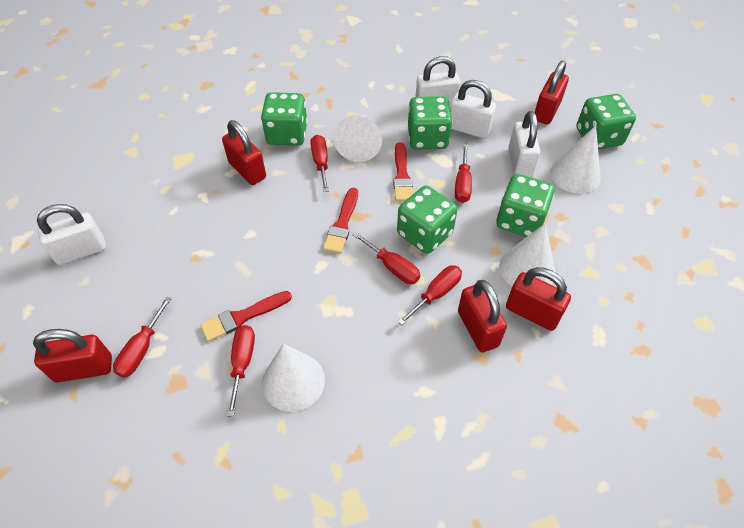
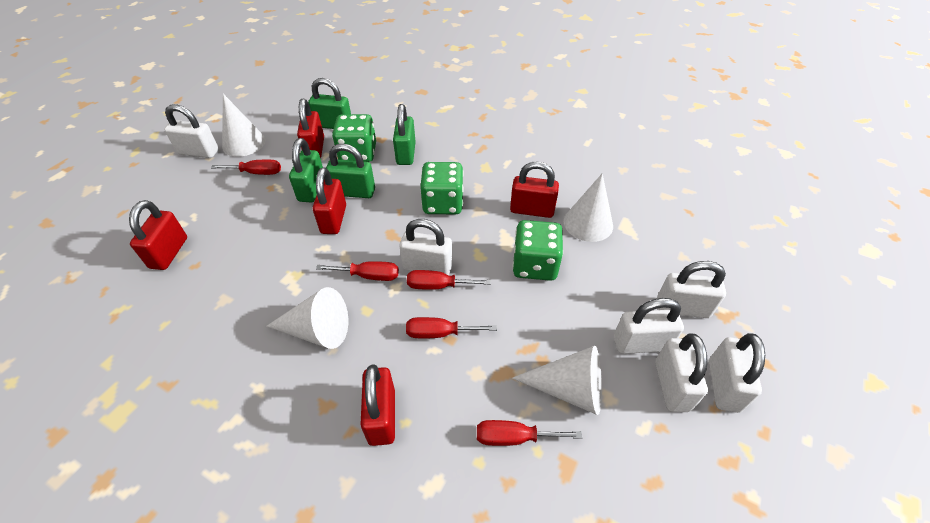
green dice: [261,92,308,146] [397,186,458,254] [408,96,452,150] [496,174,555,237] [576,94,636,149] = 5 -> [332,114,376,162] [420,162,464,214] [513,220,563,281] = 3
green padlock: none = 0 -> [289,138,323,202] [308,78,351,129] [326,144,375,198] [393,104,416,165] = 4
red brush: [200,291,292,342] [323,188,358,254] [393,142,413,201] = 3 -> none = 0
red screwdriver: [113,296,172,378] [227,325,255,417] [310,135,329,192] [353,232,420,284] [398,265,462,325] [455,144,472,203] = 6 -> [211,160,281,175] [316,261,399,281] [406,317,497,339] [407,270,491,290] [477,420,582,446] = 5
white padlock: [37,204,106,265] [416,56,460,105] [450,80,496,139] [508,111,540,177] = 4 -> [164,104,219,158] [399,219,453,275] [614,298,684,354] [655,334,708,412] [657,261,726,318] [709,333,765,413] = 6

